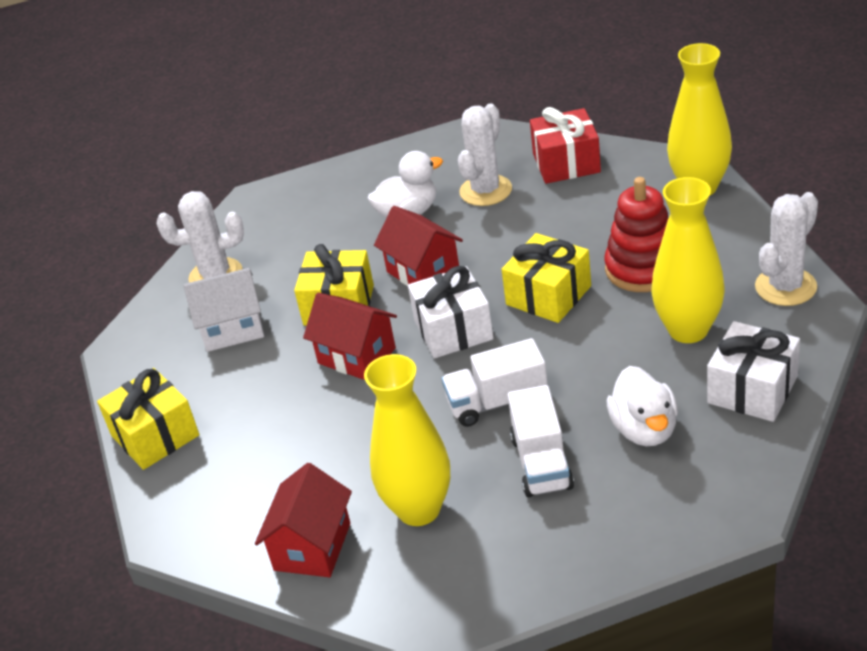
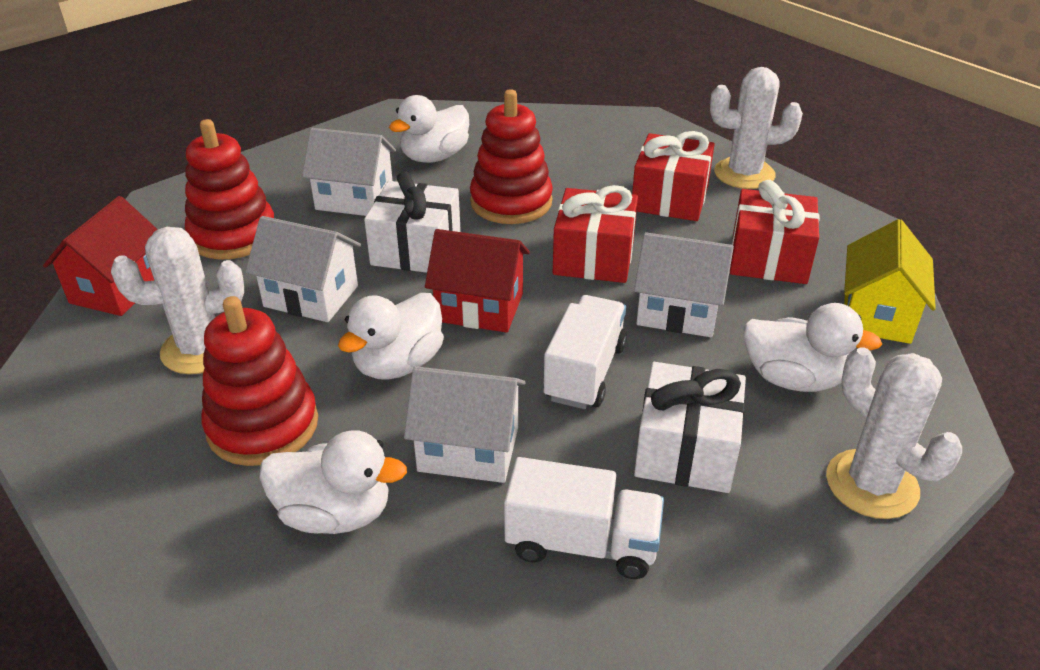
red gift: [530,107,601,184] = 1 -> [553,185,638,283] [632,131,715,221] [730,180,820,284] = 3
red house: [255,463,352,577] [303,292,397,380] [374,206,463,286] = 3 -> [43,196,158,316] [425,229,530,333] = 2
red stacking toy: [604,177,668,292] = 1 -> [185,119,274,259] [201,296,318,466] [470,89,553,224] = 3
white duck: [368,151,443,218] [607,366,678,446] = 2 -> [260,430,407,534] [338,293,444,380] [389,95,469,163] [743,303,882,392] = 4
white house: [183,268,264,352] = 1 -> [245,216,361,322] [302,128,396,216] [404,366,525,483] [634,232,734,337] = 4
yellow gift: [97,368,199,470] [294,244,374,326] [501,233,591,323] = 3 -> none = 0
yellow house: none = 0 -> [844,219,936,344] = 1
yellow vase: [364,354,450,526] [652,177,725,343] [667,43,732,195] = 3 -> none = 0

